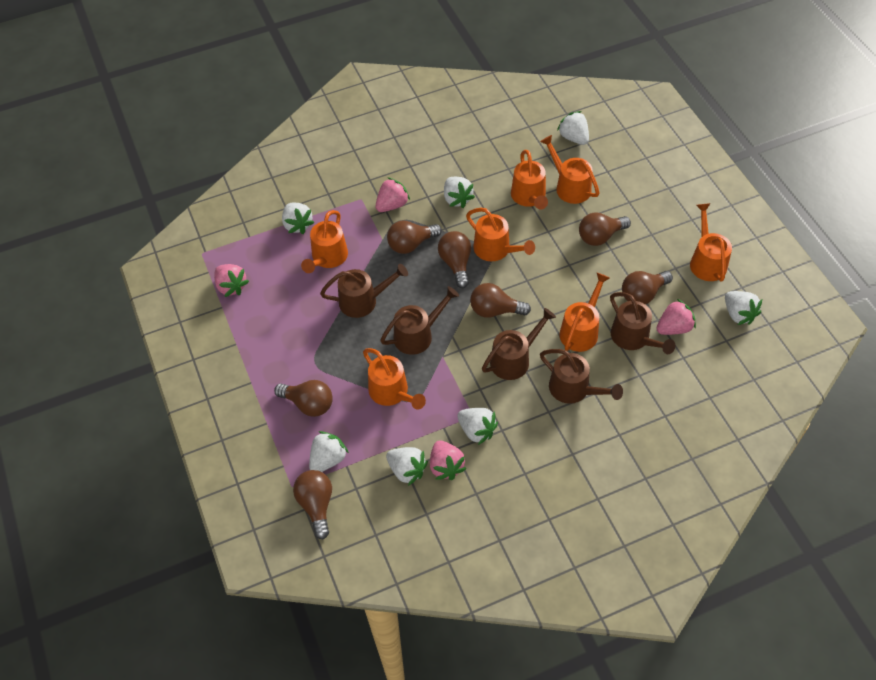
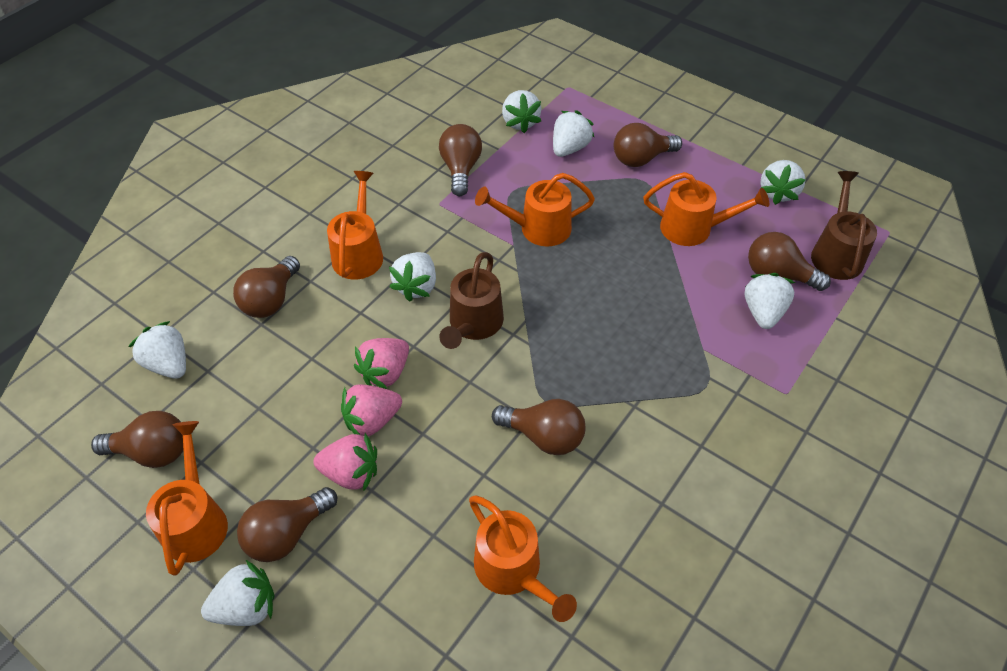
brown watering can: [320,264,408,318] [380,286,459,355] [482,308,556,380] [540,349,623,404] [610,292,675,354] = 5 -> [439,252,504,349] [811,171,877,280] = 2
orange watering can: [301,210,348,273] [363,348,426,410] [466,208,535,261] [511,150,548,210] [540,135,600,204] [560,272,610,352] [690,203,732,282] = 7 -> [146,421,228,576] [327,171,383,280] [469,495,577,622] [475,173,595,246] [643,172,769,246] = 5
pink strawberry: [214,264,249,297] [375,177,410,212] [430,440,467,480] [656,299,696,335] = 4 -> [314,433,377,491] [341,384,402,436] [354,338,409,389] = 3

